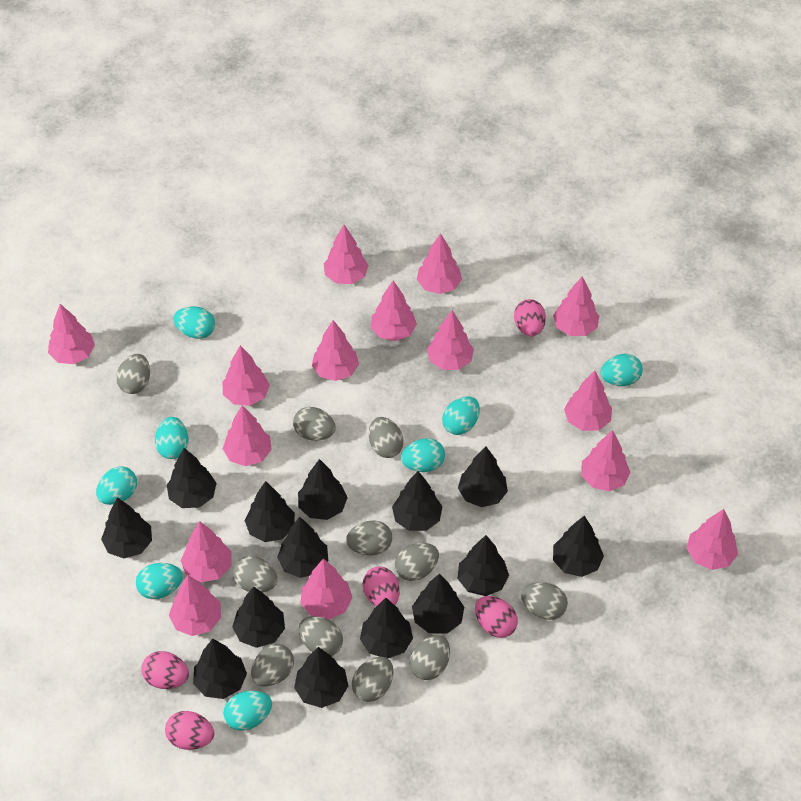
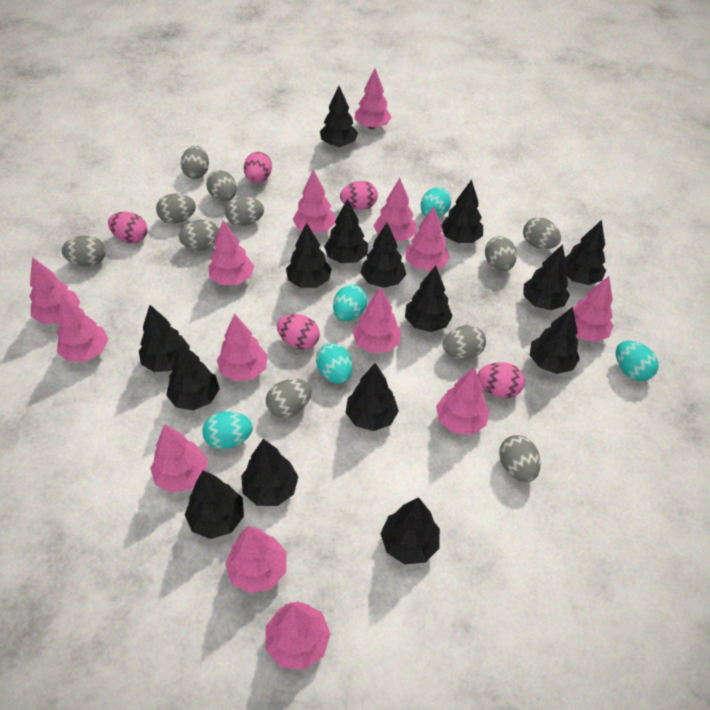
black tree: [101,497,152,559] [167,448,217,508] [193,638,247,699] [232,587,285,648] [245,481,295,542] [277,517,328,578] [294,647,348,708] [298,459,348,520] [360,598,413,658] [392,471,442,531] [412,573,464,634] [458,446,508,507] [458,535,509,596] [553,516,604,577] = 14 -> [139,305,190,372] [166,342,220,410] [185,470,244,539] [241,439,298,506] [286,223,332,288] [320,86,358,147] [324,199,368,263] [345,363,399,431] [360,223,406,288] [380,497,440,564] [405,266,453,332] [441,180,483,243] [524,245,570,310] [530,307,580,374] [565,220,606,285] = 15
pink tree: [48,304,95,364] [169,575,221,636] [180,521,232,582] [223,345,270,406] [223,405,272,466] [301,559,353,620] [312,320,359,381] [324,225,369,284] [371,281,417,341] [417,233,462,294] [427,310,474,370] [553,276,599,336] [564,371,612,431] [581,430,631,491] [686,509,738,570] = 15 -> [29,257,80,324] [57,295,109,362] [150,424,208,493] [208,220,254,285] [217,314,268,381] [225,526,286,594] [266,601,331,670] [293,170,335,233] [352,287,401,353] [355,69,392,129] [374,178,416,241] [405,206,450,271] [436,368,489,435] [573,276,613,342] = 14
turquoise egg: [96,466,137,505] [136,563,183,599] [155,417,189,459] [173,306,215,339] [223,691,272,731] [401,438,445,472] [442,397,480,435] [601,354,643,386] = 8 -> [202,411,253,449] [316,343,353,384] [333,284,367,321] [420,187,451,218] [616,341,659,381] = 5

